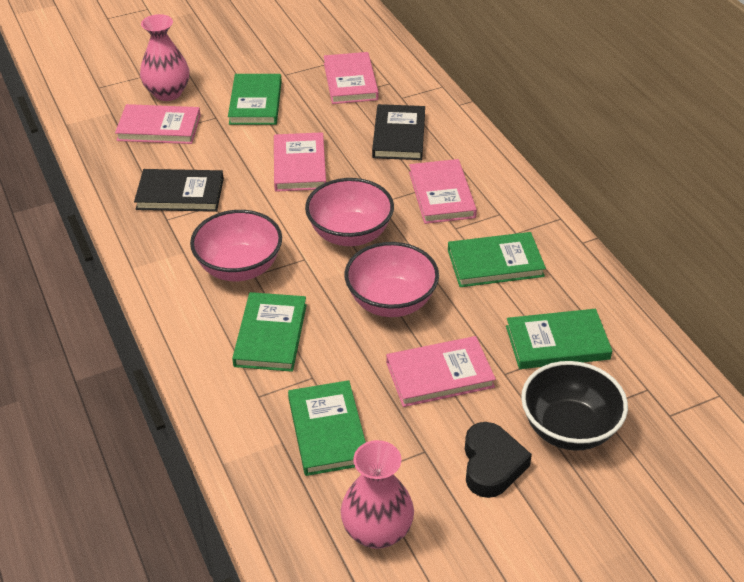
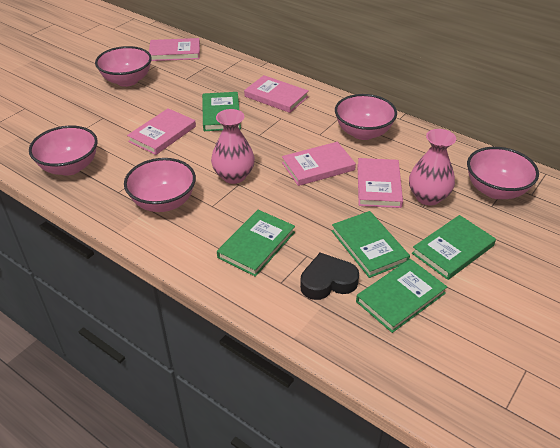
black book: [134,169,224,212] [372,104,425,160] = 2 -> none = 0
black bowl: [521,361,628,451] = 1 -> none = 0
pink bowl: [190,210,282,281] [305,178,394,246] [344,242,439,317] = 3 -> [29,125,98,176] [95,46,152,87] [124,158,196,212] [335,94,397,140] [467,147,539,199] = 5

